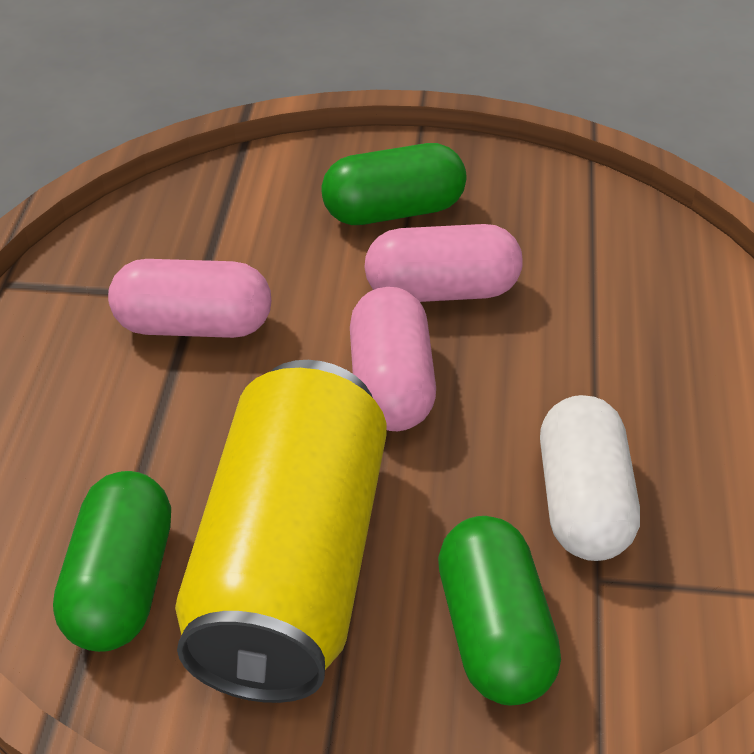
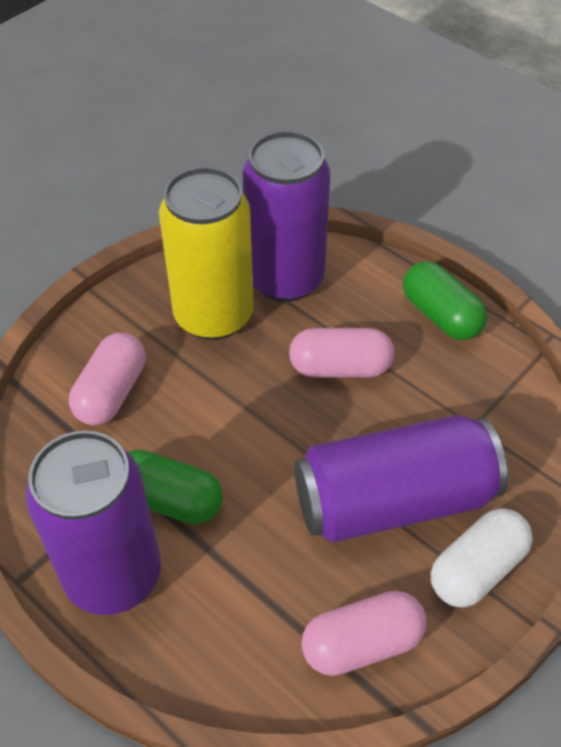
green capsule: [53,471,171,652] [321,143,466,225] [438,516,561,706] = 3 -> [128,449,223,524] [403,261,487,340] = 2
purple can: none = 0 -> [26,431,161,615] [243,131,330,302] [294,415,508,543] = 3

